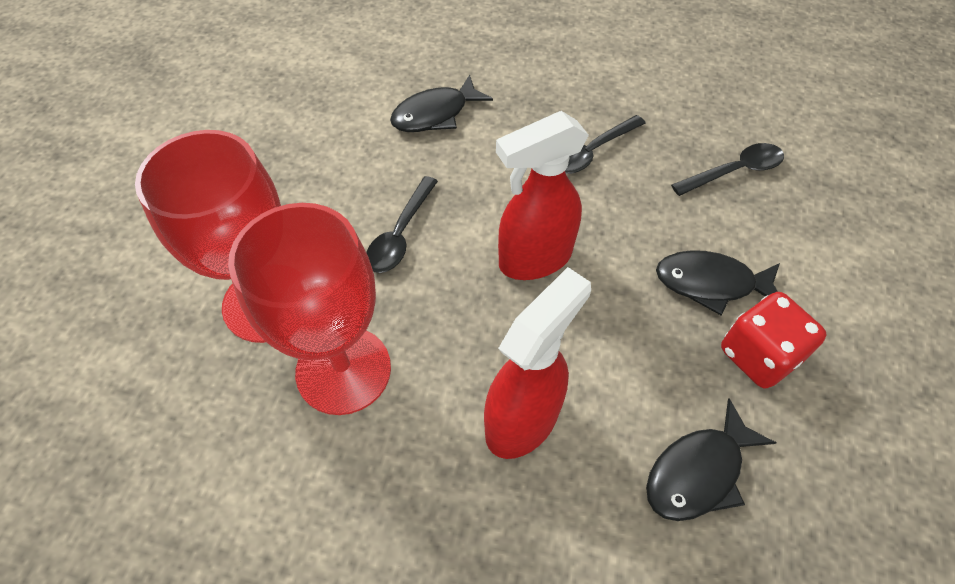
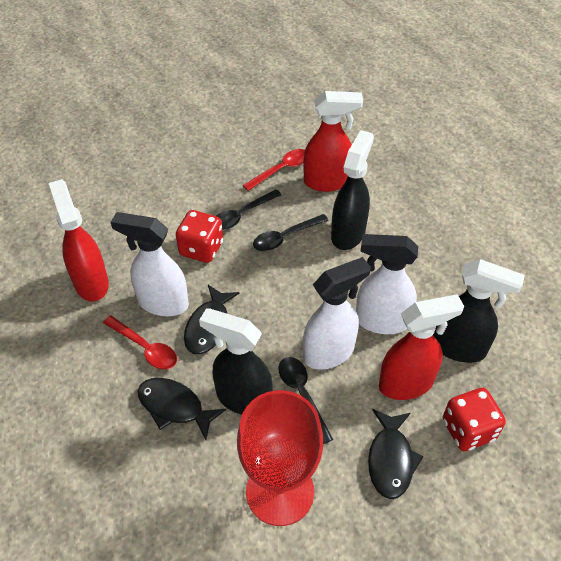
black spray bottle: none = 0 -> [199,308,273,415] [331,130,374,250] [433,259,525,363] = 3
red dice: [721,292,827,389] = 1 -> [176,210,223,263] [443,388,506,451] = 2
red goblet: [135,130,281,343] [228,203,391,415] = 2 -> [237,390,323,526] = 1
red spoon: none = 0 -> [103,316,177,369] [243,149,305,191] = 2
red spray bottle: [484,267,591,459] [496,111,589,280] = 2 -> [49,179,109,302] [303,91,363,192] [379,294,464,400] = 3
white spray bottle: none = 0 -> [111,212,189,316] [303,257,371,370] [356,234,418,334] = 3

